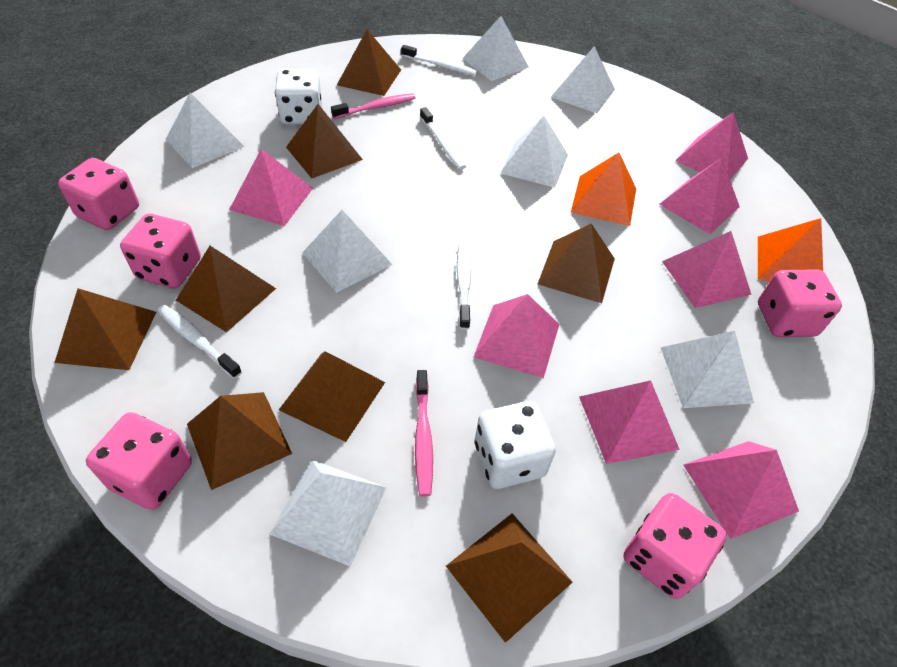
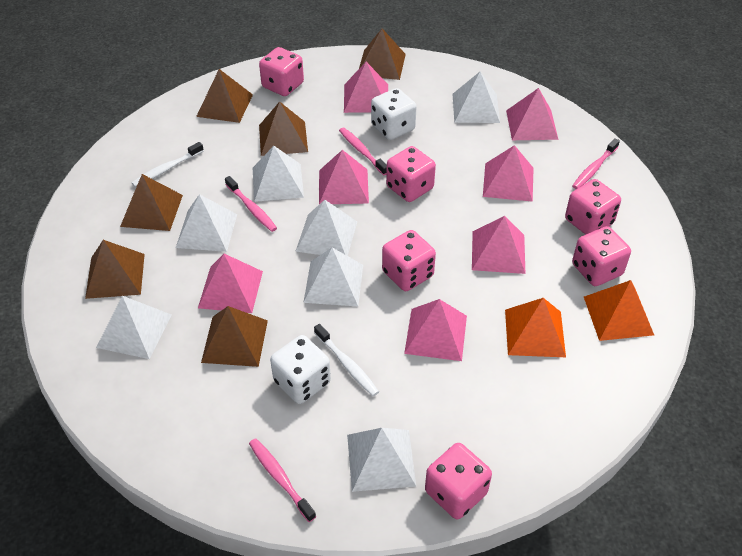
brown pyramid: [54,288,156,370] [176,246,276,332] [187,392,292,490] [279,351,385,442] [286,104,363,178] [337,29,401,96] [446,513,573,643] [538,224,615,303] = 8 -> [85,240,145,299] [120,174,183,231] [196,69,253,123] [201,306,268,367] [259,102,308,156] [359,29,406,80] = 6
pink dice: [58,158,139,230] [86,412,192,510] [120,214,201,288] [624,493,727,599] [758,269,842,337] = 5 -> [259,47,304,96] [382,230,436,291] [386,146,436,202] [425,443,492,519] [565,179,621,235] [572,226,631,286] = 6
pink toothbrush: [331,93,415,119] [415,370,433,496] = 2 -> [225,176,277,232] [249,438,316,522] [339,127,387,175] [572,138,620,189] = 4
white toothbrush: [157,305,242,379] [401,45,478,76] [420,107,467,169] [457,242,471,330] = 4 -> [132,142,204,187] [314,324,379,396] = 2

